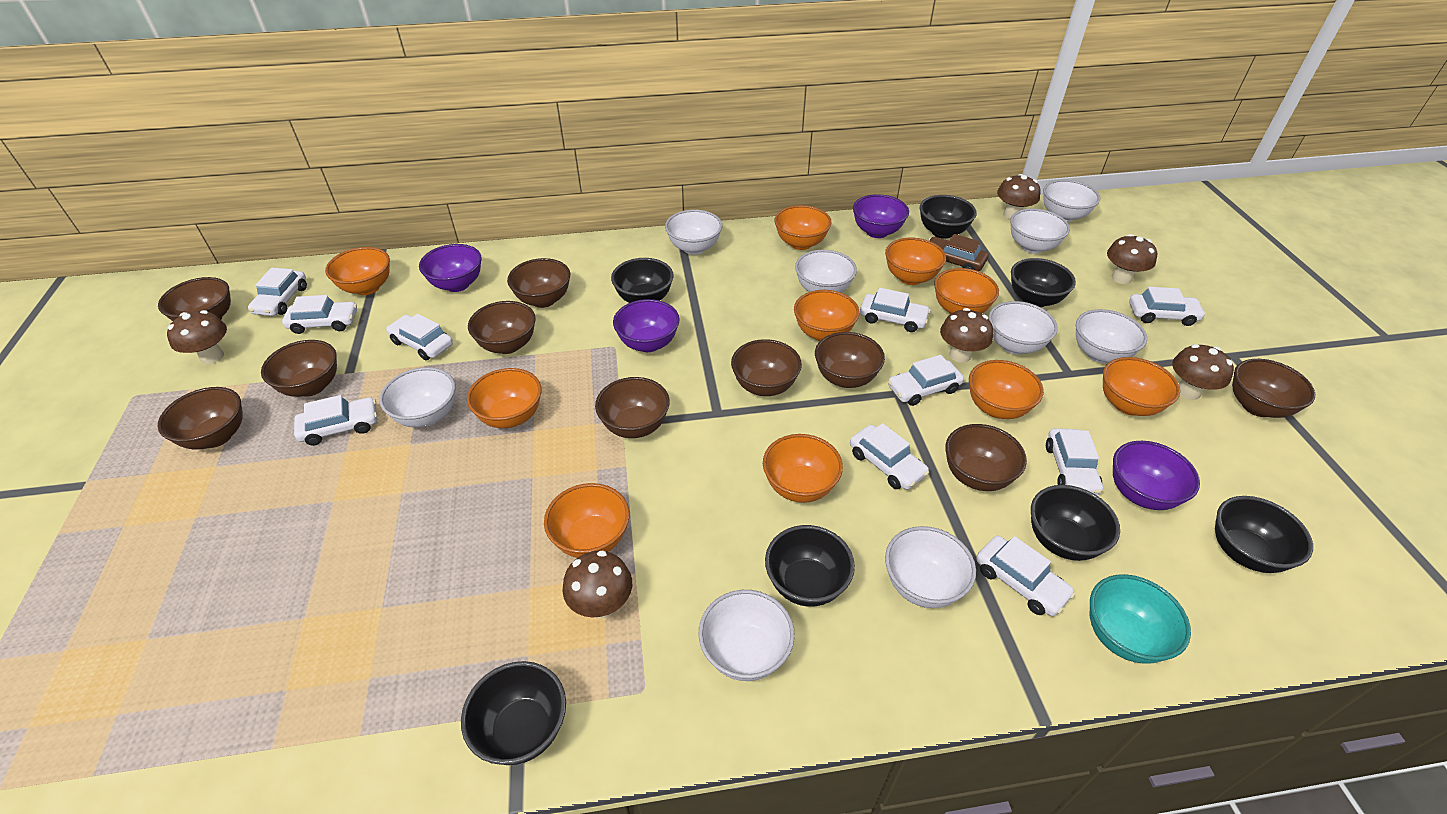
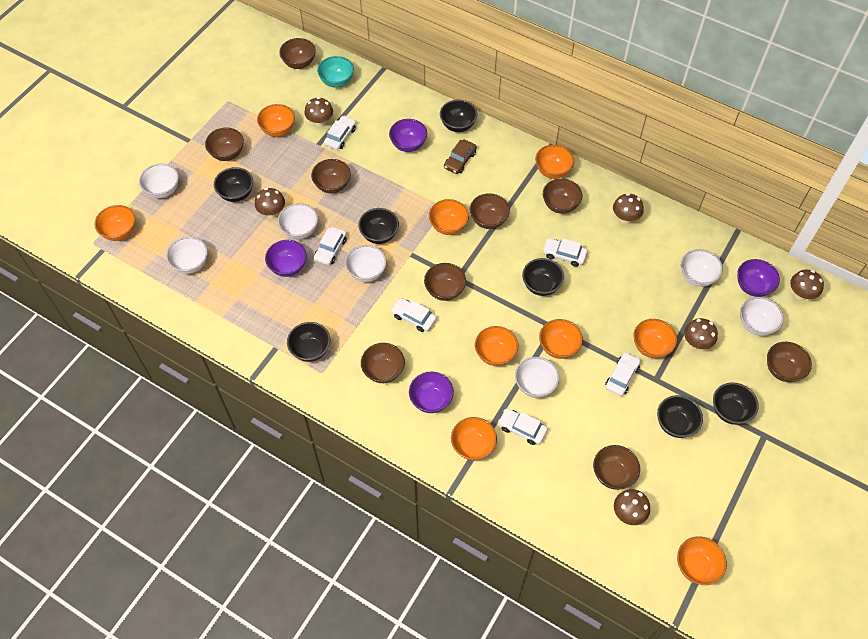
brown bowl: [157,387,243,449] [158,277,231,321] [261,340,337,397] [468,301,536,354] [507,258,570,308] [595,377,670,438] [731,339,802,396] [815,332,885,388] [945,424,1027,491] [1232,359,1315,418] = 10 -> [205,127,244,161] [279,38,316,69] [311,159,351,193] [361,343,405,383] [424,263,466,301] [470,193,510,229] [543,178,582,214] [593,445,640,490] [767,342,812,382] = 9
orange bowl: [325,247,390,295] [467,368,541,428] [544,483,630,558] [763,434,843,503] [774,205,832,250] [794,290,860,341] [885,238,946,285] [934,268,999,314] [969,360,1044,419] [1103,357,1180,416] = 10 -> [95,205,136,241] [257,104,295,137] [429,199,469,235] [451,417,497,461] [475,326,518,366] [535,145,574,179] [539,319,583,359] [633,319,677,359] [677,536,727,585] = 9
white bowl: [379,367,455,428] [665,210,722,255] [698,590,795,681] [795,250,857,293] [885,526,976,608] [989,301,1058,354] [1010,208,1070,254] [1043,180,1100,222] [1076,309,1147,363] = 9 -> [139,164,179,198] [166,237,208,274] [278,203,318,239] [345,245,387,282] [515,357,559,398] [681,249,723,287] [740,297,784,336] = 7
white car: [248,268,307,316] [282,295,357,334] [294,395,377,446] [386,314,453,360] [850,423,929,490] [860,288,931,332] [888,355,964,406] [976,536,1075,616] [1046,428,1103,495] [1129,287,1206,326] = 10 -> [314,227,347,265] [324,116,356,150] [391,298,437,332] [498,408,548,445] [543,238,588,267] [605,352,640,396] = 6

